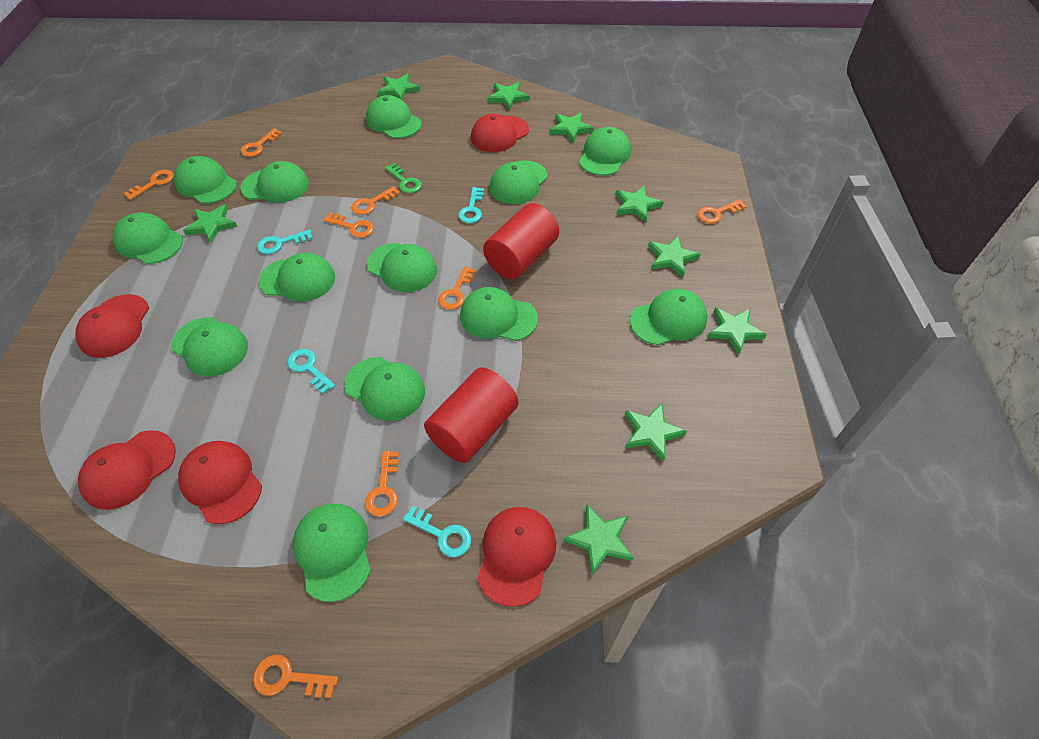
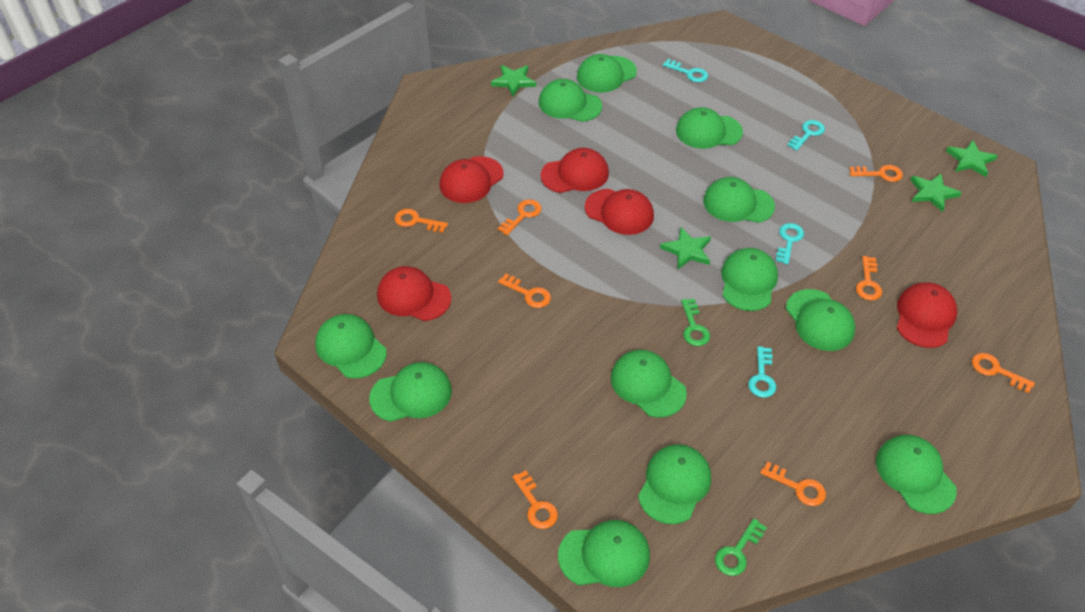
green cap: [113,212,183,264] [171,317,248,377] [174,156,237,204] [240,161,309,203] [259,253,335,302] [293,504,371,602] [345,357,425,421] [366,95,422,139] [367,243,437,292] [460,287,538,341] [490,160,548,204] [579,127,631,176] [630,289,707,345] = 13 -> [315,314,387,379] [369,362,452,422] [539,79,602,122] [558,520,650,587] [577,54,637,93] [611,350,687,418] [638,444,711,524] [676,107,743,149] [703,177,775,223] [721,248,778,311] [786,289,855,351] [876,435,957,514] = 12
green key: [385,163,422,193] = 1 -> [681,299,710,346] [715,518,767,576] = 2
green star: [183,204,237,243] [378,74,420,100] [487,82,530,110] [550,112,594,143] [564,505,634,575] [616,186,664,222] [625,403,687,462] [648,235,701,277] [707,308,767,354] = 9 -> [491,65,536,96] [660,227,711,269] [910,174,962,212] [946,140,998,177] = 4
red cylinder: [424,367,518,463] [483,203,559,279] = 2 -> none = 0

